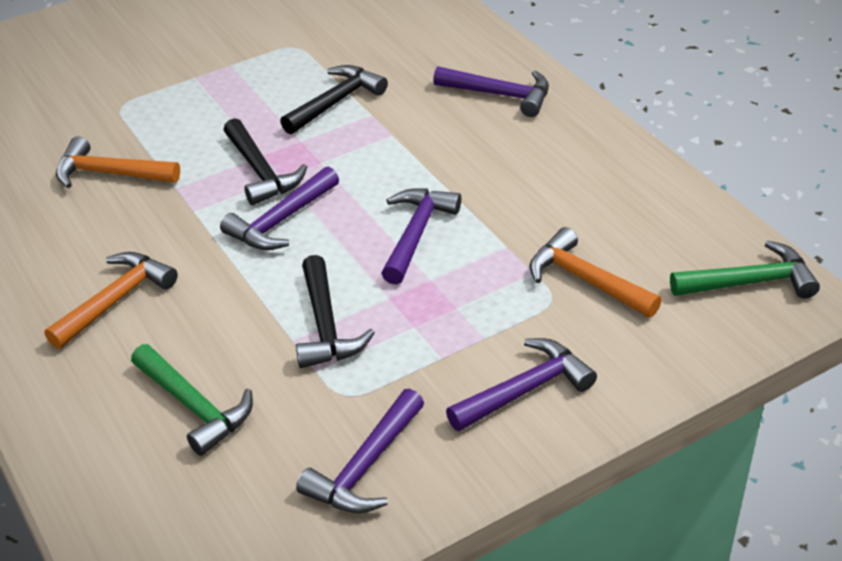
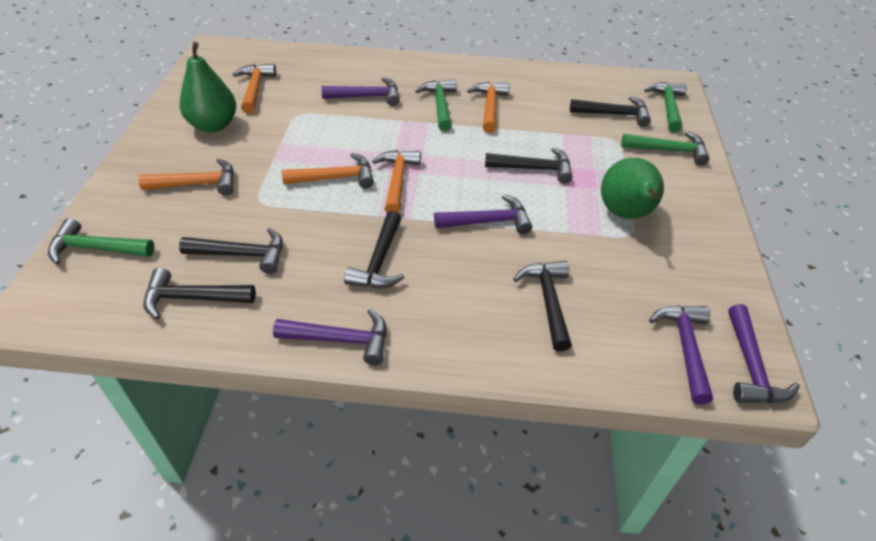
black hammer: [224,118,307,205] [280,65,388,134] [296,255,375,368] = 3 -> [143,268,256,319] [179,228,283,274] [344,211,405,288] [485,147,573,184] [513,261,572,351] [570,96,651,127] = 6
green hammer: [131,344,253,456] [670,240,820,299] = 2 -> [48,218,155,265] [415,79,456,131] [621,131,709,165] [644,82,687,132] = 4
green pear: none = 0 -> [179,42,236,132] [601,158,664,219] = 2
orange hammer: [45,252,178,349] [56,137,180,188] [530,227,662,318] = 3 -> [138,159,234,195] [233,64,276,114] [282,153,374,189] [372,150,421,213] [467,82,510,133] = 5

